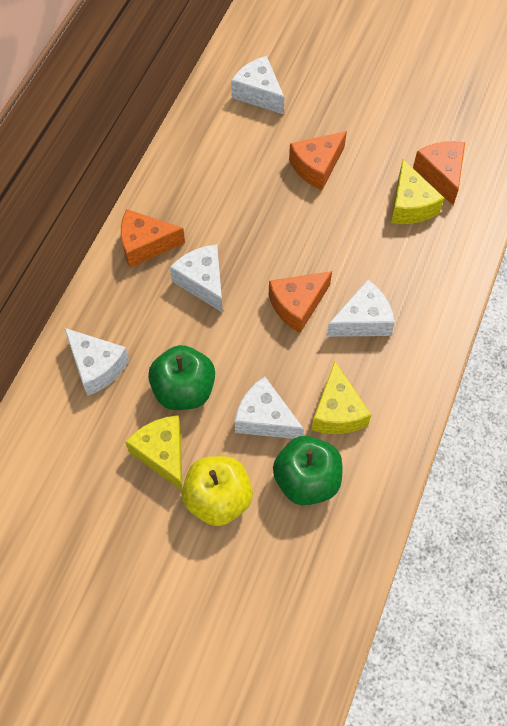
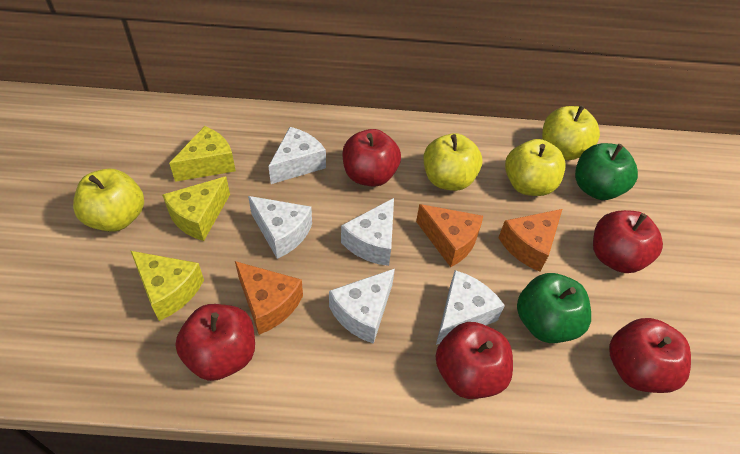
orange cheese: [121,209,185,268] [269,271,332,333] [289,131,347,190] [413,141,465,205] = 4 -> [235,261,303,335] [416,204,483,267] [498,209,562,272] = 3
red apple: none = 0 -> [175,304,255,381] [342,129,401,187] [435,322,513,399] [593,210,663,273] [609,318,691,393] = 5
yellow apple: [182,456,253,526] = 1 -> [73,169,144,232] [423,133,482,191] [505,139,566,196] [542,105,600,160] = 4

